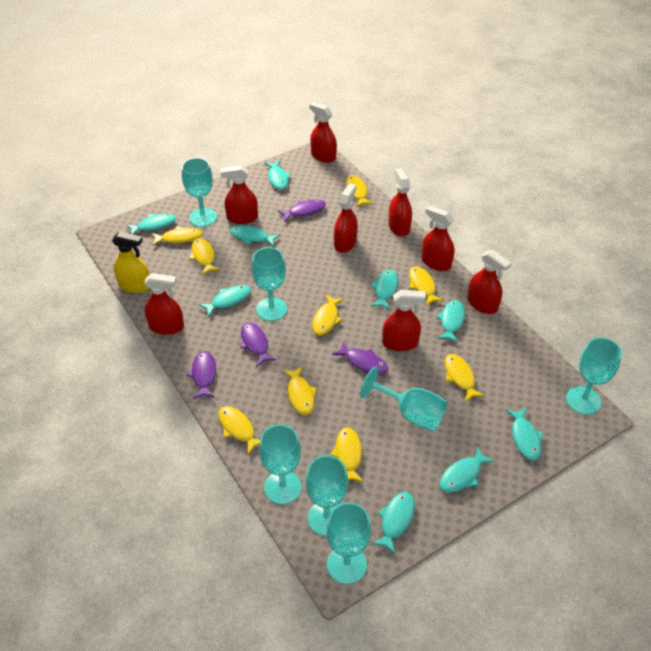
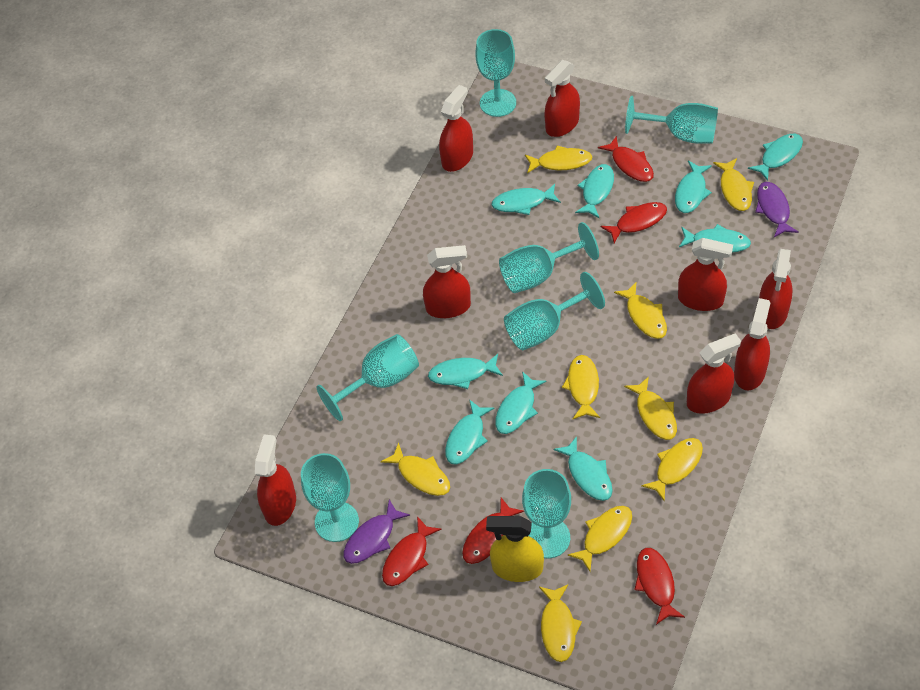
purple fish: [186,351,216,399] [240,322,276,366] [278,200,326,221] [332,341,388,375] = 4 -> [343,499,410,564] [755,182,799,237] = 2
red fish: none = 0 -> [382,516,442,586] [462,498,524,564] [598,136,654,182] [601,202,667,243] [634,548,685,625] = 5

